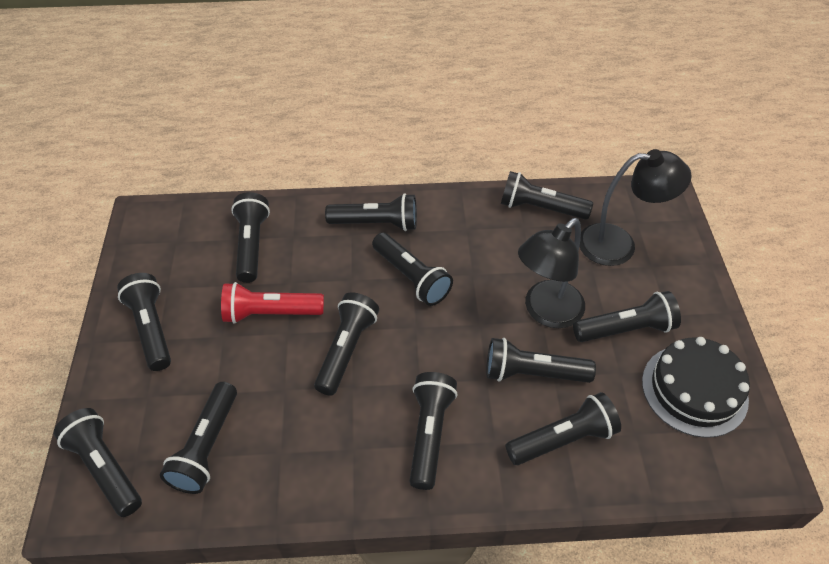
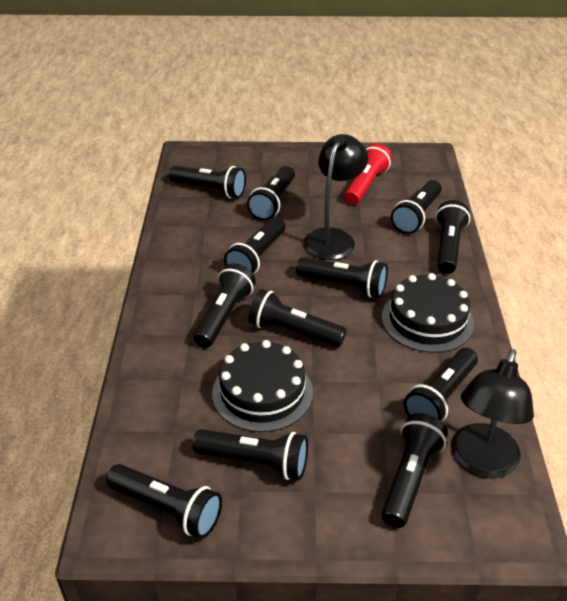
black cake: [642,337,750,438] = 1 -> [212,340,313,432] [382,273,474,353] = 2

